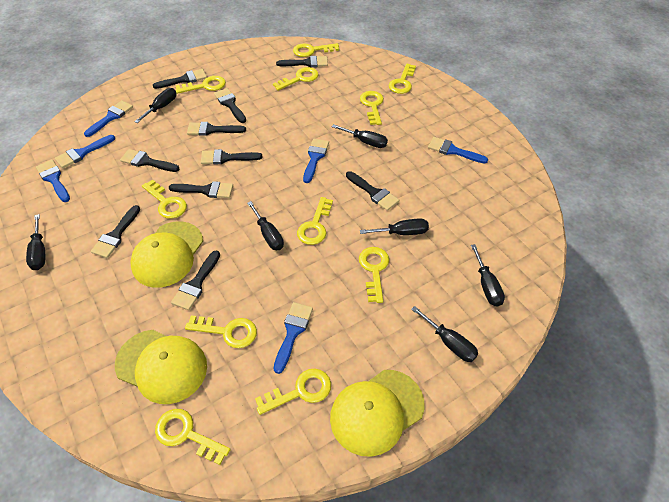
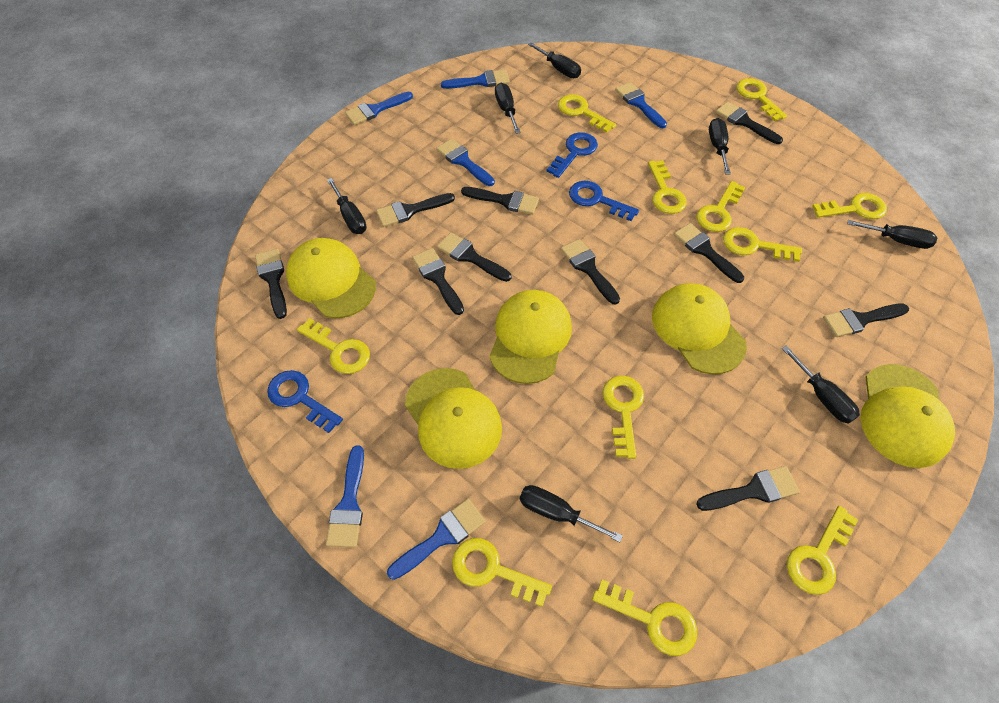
blue key: none = 0 -> [267,370,343,433] [546,132,598,178] [569,181,639,221] = 3
yellow cap: [115,330,207,404] [130,221,203,288] [330,370,425,457] = 3 -> [286,238,376,319] [405,368,502,469] [489,290,572,384] [652,283,747,374] [861,364,955,468] = 5

